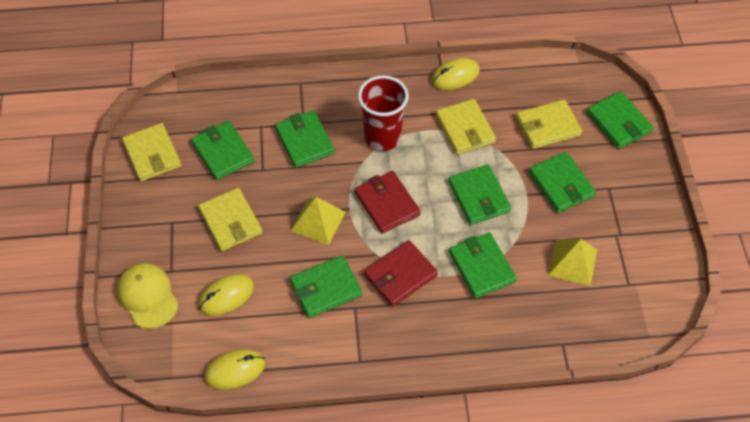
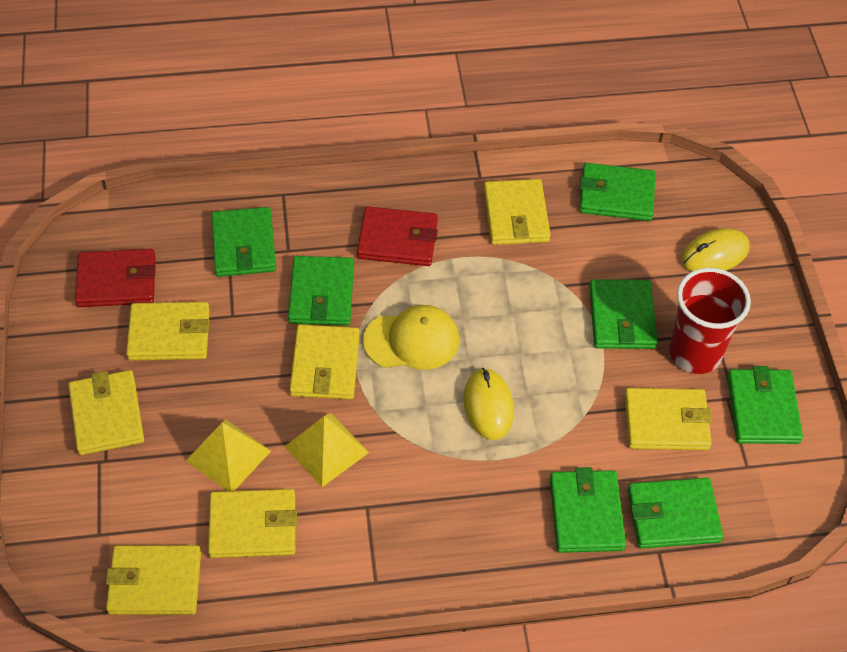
yellow mouse: [199,274,254,316] [204,349,265,390] [431,58,480,90] = 3 -> [463,368,514,440] [681,228,750,271] = 2
yellow wallet: [122,123,181,182] [198,188,263,251] [436,99,496,155] [516,99,582,149] = 4 -> [68,370,144,455] [106,545,201,615] [126,302,210,361] [208,489,297,558] [289,324,360,399] [484,179,551,245] [624,388,712,450] = 7

